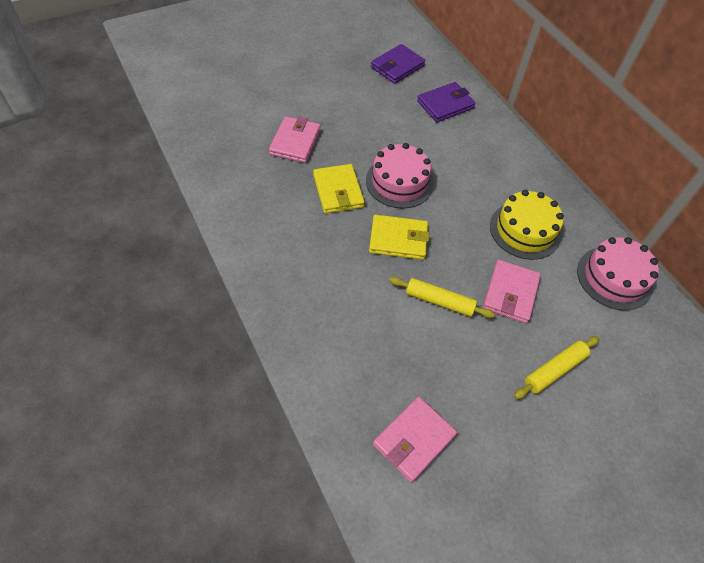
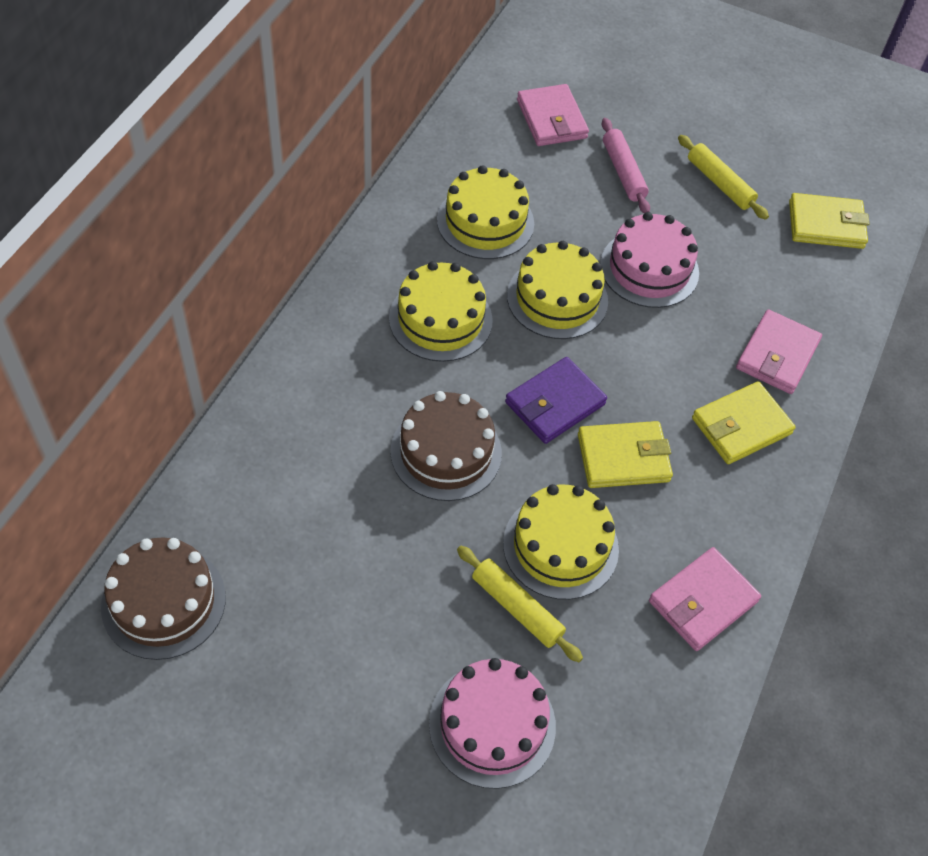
brown cake: none = 0 -> [101,537,226,660] [390,391,502,501] = 2
pink rolling pin: none = 0 -> [601,118,650,213] = 1
purple wallet: [371,44,425,84] [417,82,475,122] = 2 -> [505,357,607,444] = 1
yellow cake: [490,190,564,260] = 1 -> [389,261,493,362] [437,165,534,259] [503,484,619,600] [507,241,608,339] = 4
yellow wallet: [313,164,365,214] [369,215,429,260] = 2 -> [578,421,673,488] [692,381,796,464] [789,193,869,249] = 3

